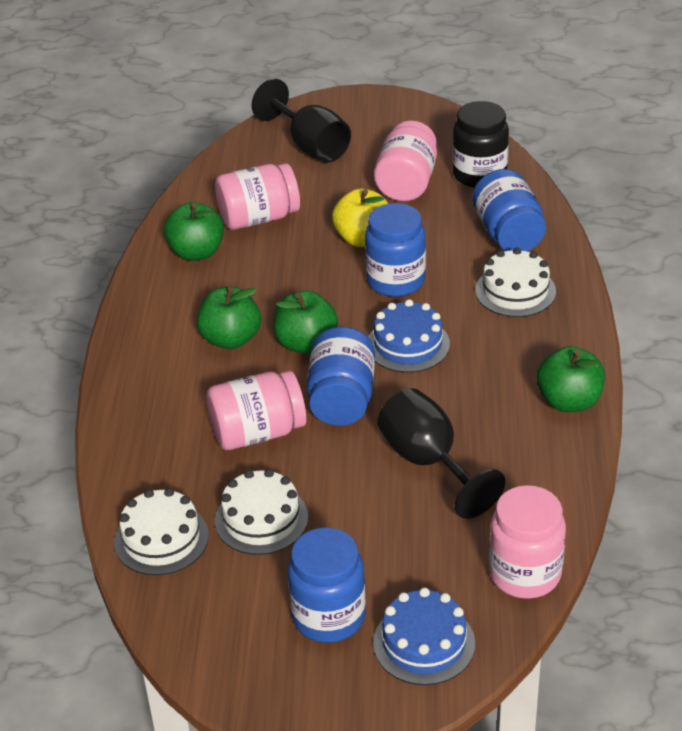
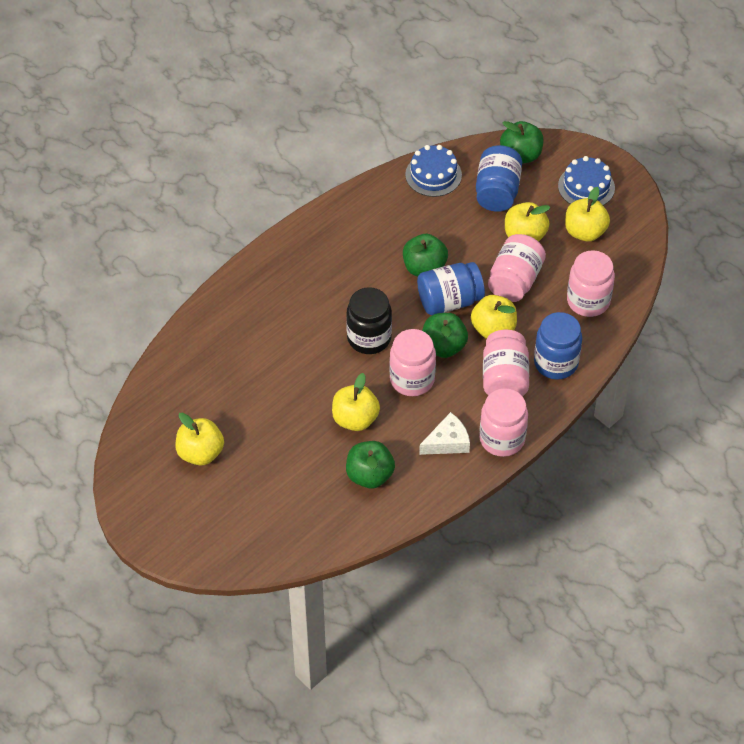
black goblet: [252,79,351,163] [377,388,505,519] = 2 -> none = 0
blue jar: [288,527,366,643] [307,327,375,426] [365,203,426,297] [472,169,546,251] = 4 -> [417,262,485,315] [476,145,522,212] [534,312,582,380] = 3
pink jar: [207,370,306,450] [215,163,300,230] [374,121,437,201] [489,485,566,599] = 4 -> [389,329,436,396] [479,388,528,457] [483,330,529,396] [488,234,546,302] [567,250,615,317] = 5
white cake: [114,488,209,575] [215,469,308,555] [475,248,556,317] = 3 -> none = 0
white cheese: none = 0 -> [419,412,470,455] = 1
yellow apple: [332,189,388,247] = 1 -> [175,412,224,466] [332,373,380,431] [471,295,517,339] [505,202,551,242] [565,187,610,241] = 5

